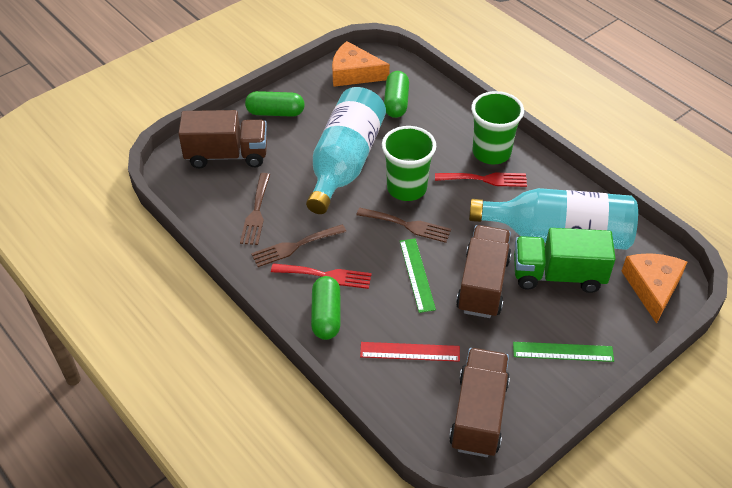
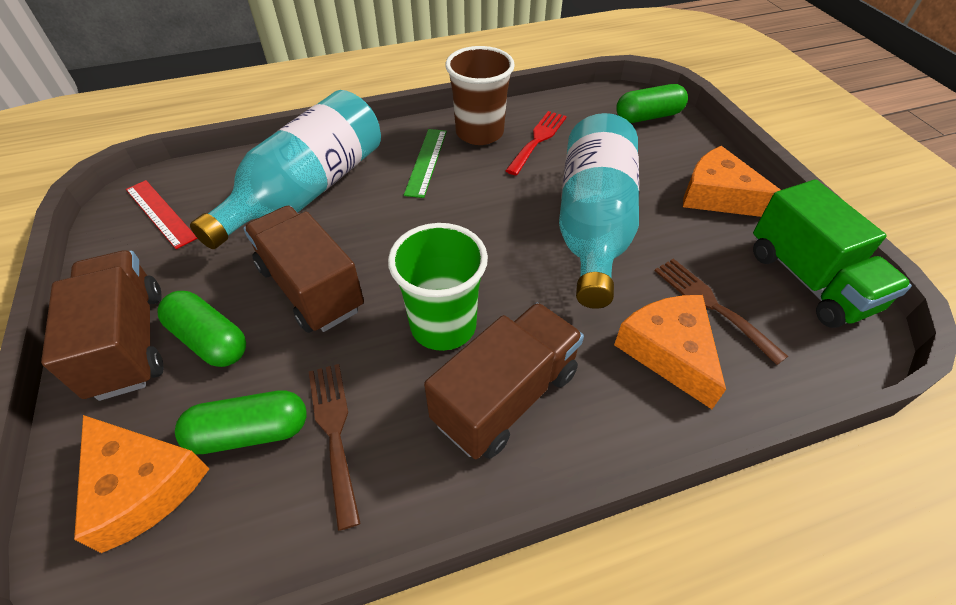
brown cup: none = 0 -> [445,46,515,145] = 1
brown fork: [240,173,270,245] [251,224,346,267] [356,207,451,243] = 3 -> [309,364,361,531] [655,259,788,365] = 2
green cup: [382,126,436,201] [471,91,524,164] = 2 -> [388,223,488,351] = 1
green ruler: [400,238,436,313] [513,342,614,362] = 2 -> [404,129,447,198] = 1
orange cheese: [332,41,390,87] [621,253,687,324] = 2 -> [74,415,209,553] [614,295,726,409] [683,146,781,217] = 3
red fork: [271,263,372,289] [435,173,527,187] = 2 -> [505,111,567,175] = 1

